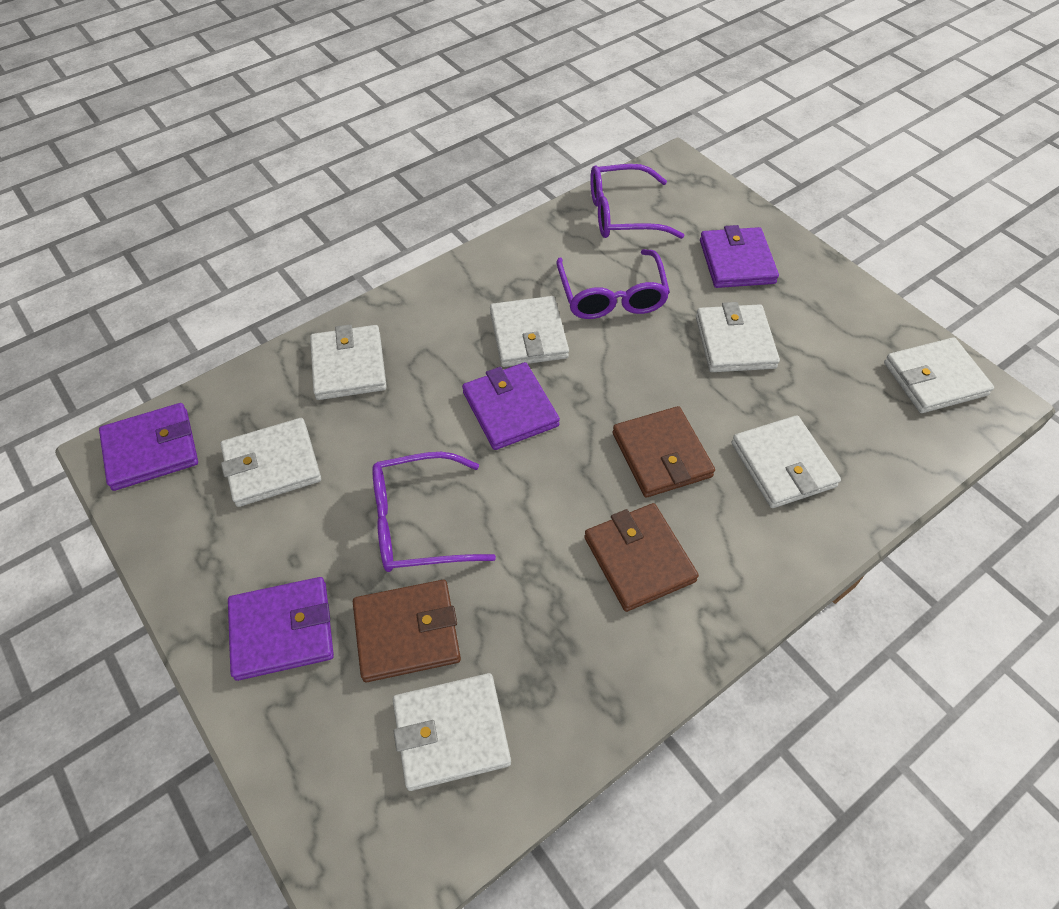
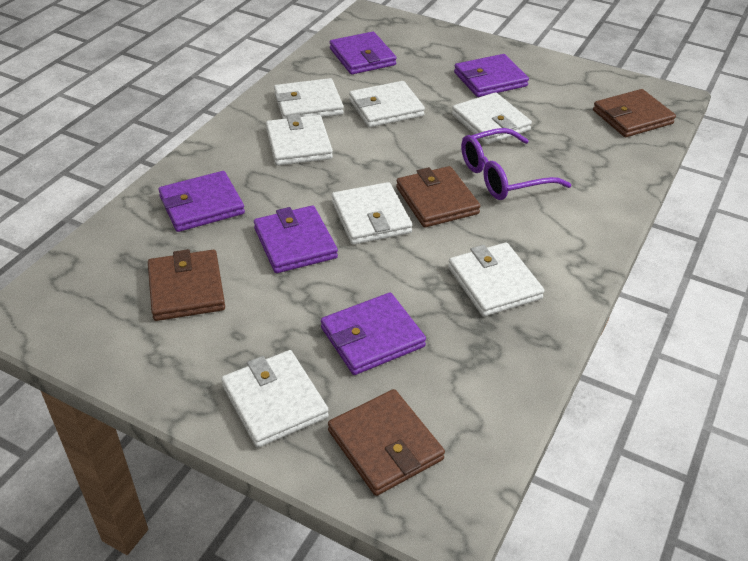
brown wallet: [353,580,461,682] [584,503,699,612] [612,406,715,498] = 3 -> [148,249,225,321] [328,389,445,496] [396,166,480,228] [593,89,676,137] = 4
purple glasses: [372,452,496,572] [556,249,670,319] [590,164,685,239] = 3 -> [461,128,571,200] = 1
purple wallet: [99,403,198,491] [228,577,334,681] [462,362,560,450] [700,225,779,288] = 4 -> [158,171,245,232] [254,205,338,273] [321,293,426,375] [330,32,397,74] [454,54,529,97] = 5

